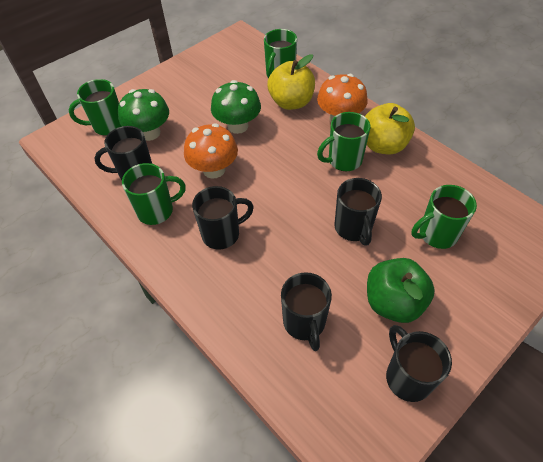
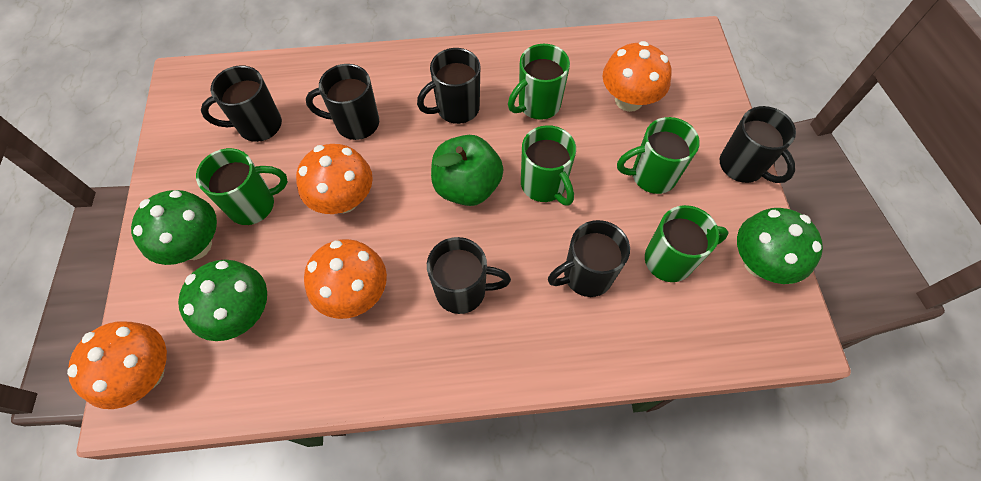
black mug: [94,126,152,180] [192,186,254,250] [281,272,332,351] [334,178,382,246] [386,325,452,402] = 5 -> [201,65,282,142] [306,64,379,140] [417,48,480,124] [427,237,511,314] [548,220,630,297] [720,106,796,183] = 6
green mushroom: [118,89,169,141] [211,80,261,134] = 2 -> [131,190,217,265] [178,259,267,341] [737,208,823,284] = 3
orange mushroom: [184,123,238,179] [317,74,368,122] = 2 -> [67,321,167,409] [296,144,373,214] [304,239,387,319] [603,41,672,112] = 4
yellow apple: [267,54,315,110] [365,103,415,155] = 2 -> none = 0

